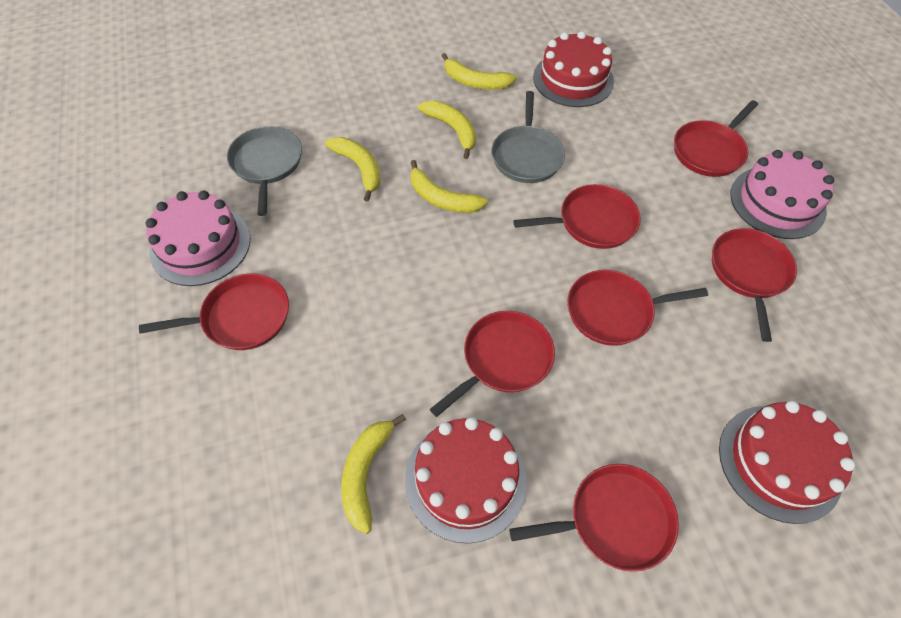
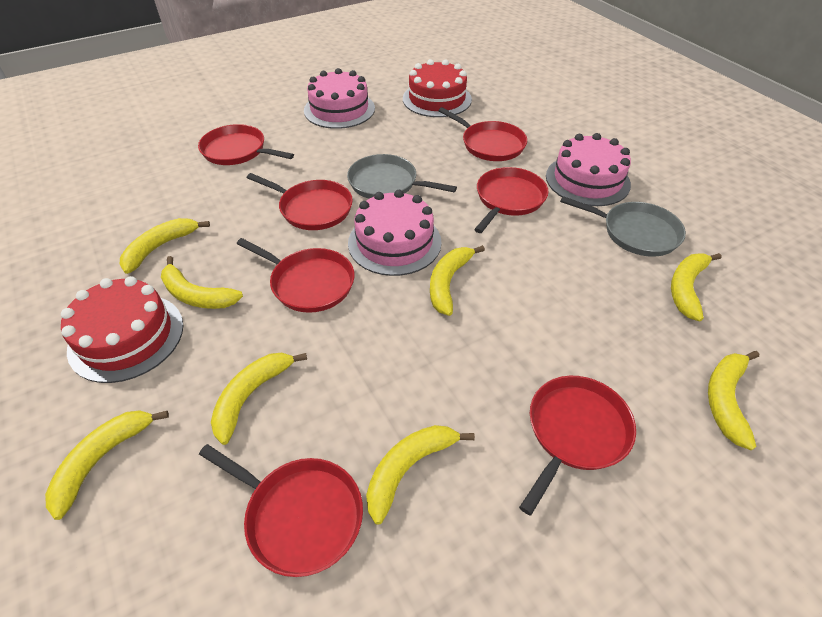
pink cake: [146,191,250,286] [730,150,834,239] = 2 -> [304,68,375,129] [348,190,442,276] [546,133,631,206] = 3
red cake: [405,417,527,543] [533,31,614,107] [719,401,855,524] = 3 -> [61,276,183,383] [403,59,472,117] = 2
yellow banana: [325,137,380,201] [341,414,406,534] [410,160,488,213] [418,101,476,159] [442,53,517,90] = 5 -> [45,410,169,520] [120,218,210,274] [161,256,243,309] [211,353,307,445] [366,425,475,525] [430,245,485,316] [671,253,721,321] [708,351,759,450] = 8

